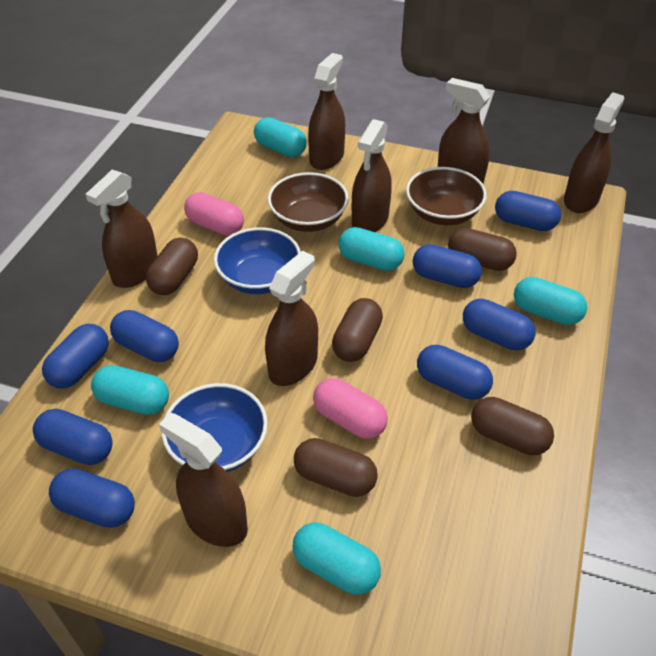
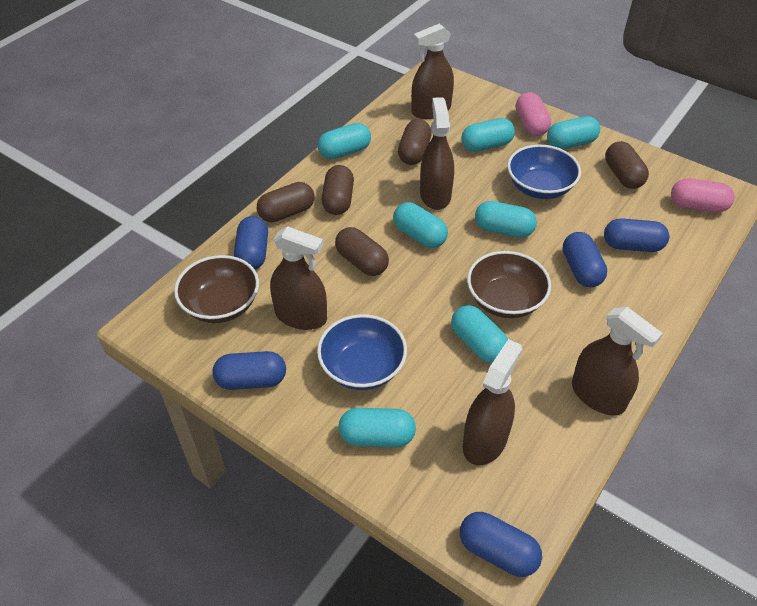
blue capsule: [33,409,113,465] [42,324,109,388] [49,468,135,528] [110,310,179,362] [413,244,482,288] [417,345,493,400] [463,299,536,350] [495,191,561,231] = 8 -> [212,351,286,390] [234,216,268,270] [460,512,542,577] [563,232,607,287] [604,218,669,252] = 5
brown spray bottle: [86,170,158,288] [159,413,248,547] [265,251,318,386] [308,53,345,170] [352,119,392,232] [438,78,490,184] [564,92,624,213] = 7 -> [270,226,327,330] [411,23,454,119] [420,97,454,210] [463,339,522,465] [572,307,663,415] = 5
turquoise capsule: [91,365,169,415] [254,117,307,157] [292,523,381,595] [338,227,404,271] [514,277,587,325] = 5 -> [318,123,371,159] [338,408,416,447] [393,202,448,248] [451,305,508,363] [461,118,515,152] [475,201,537,238] [547,116,600,149] = 7

